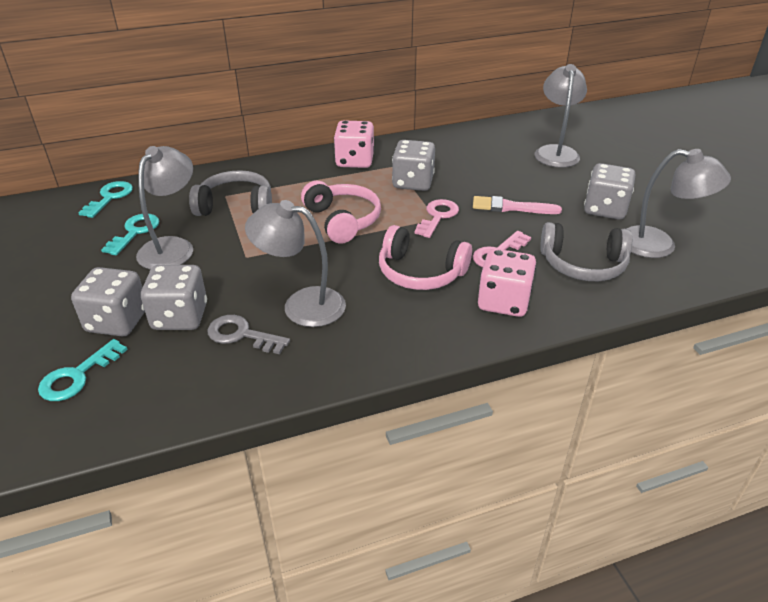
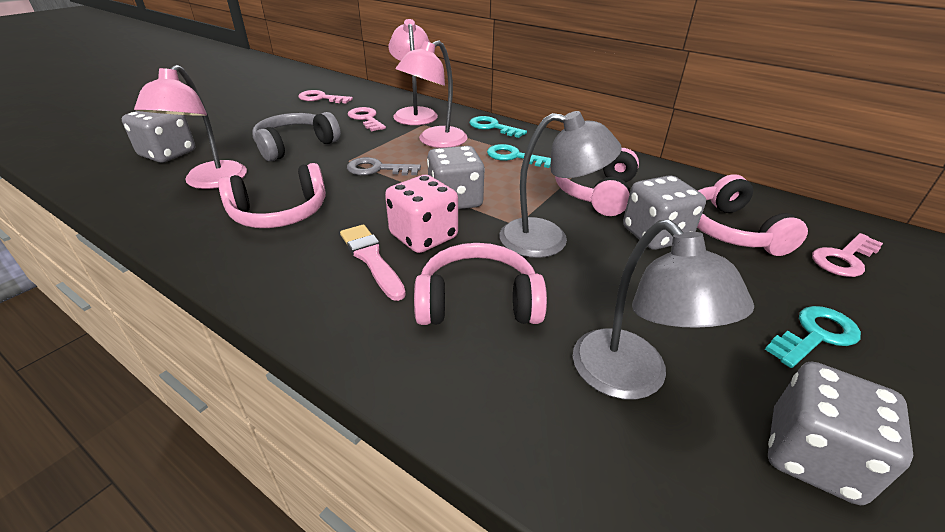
grey headphones: [189,170,272,216] [540,222,632,281] = 2 -> [252,112,341,161] = 1
grey lamp: [136,146,193,270] [245,200,346,327] [534,64,587,168] [626,149,731,258] = 4 -> [500,111,622,258] [573,220,754,400] = 2
pink dice: [334,120,374,168] [478,249,536,317] = 2 -> [385,175,458,253] = 1
pink headphones: [301,181,381,244] [379,225,472,290] = 2 -> [218,163,326,228] [414,243,547,325] [555,148,639,216] [697,174,808,256] = 4
pink key: [414,199,459,238] [473,231,531,267] = 2 -> [298,90,353,104] [348,107,386,131] [812,233,883,277] = 3
pink lamp: none = 0 -> [134,65,247,189] [388,19,438,125] [396,40,467,148] = 3

